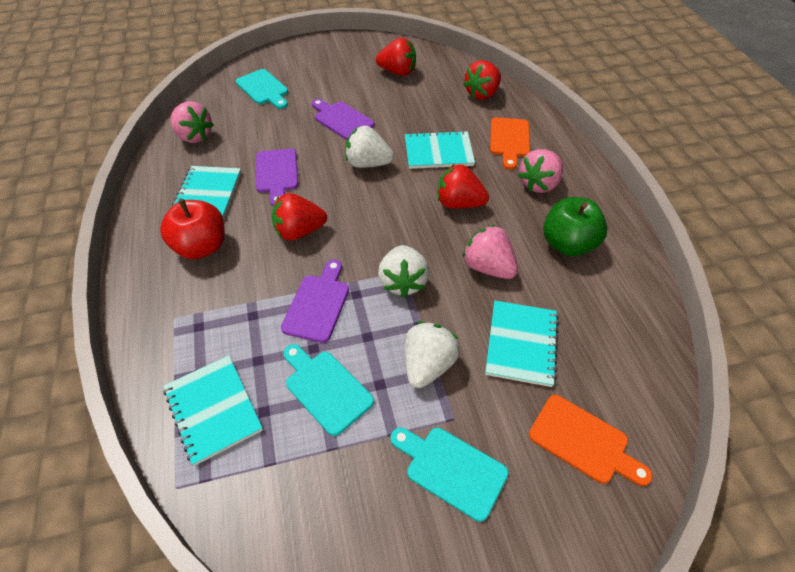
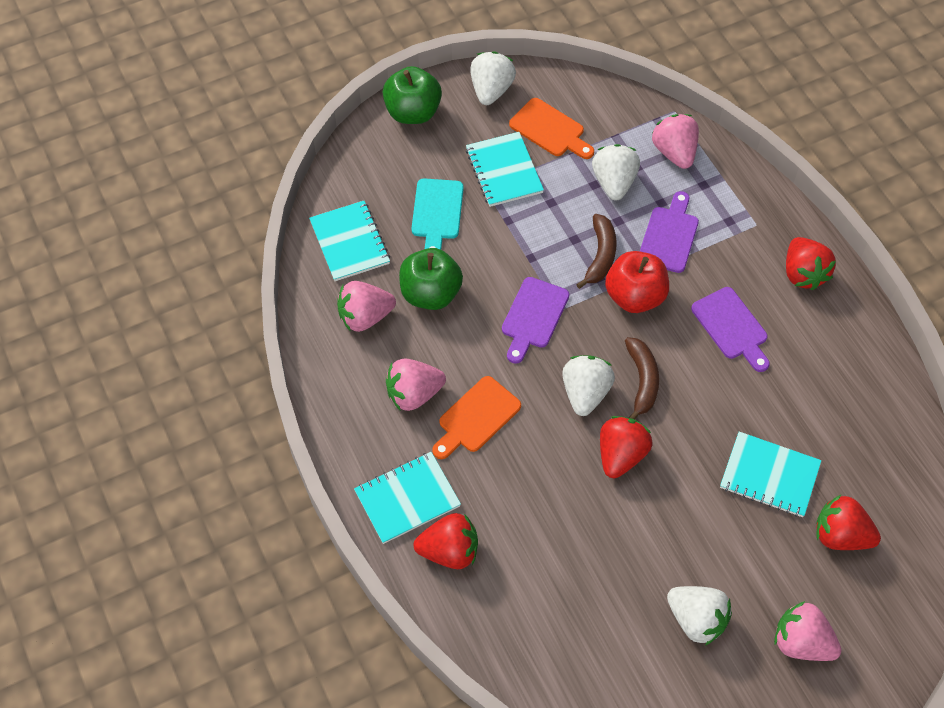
brown banana: none = 0 -> [576,214,617,289] [625,337,659,419] = 2
green apple: [543,197,607,256] = 1 -> [383,66,442,124] [399,248,463,310] = 2
pink strawberry: [170,101,214,143] [462,225,518,279] [518,149,563,193] = 3 -> [337,281,396,332] [386,358,446,411] [652,114,699,169] [774,601,841,661] = 4
turquoise cutting board: [236,69,288,109] [283,344,374,436] [391,427,509,522] = 3 -> [412,178,464,250] = 1
white strawberry: [345,126,394,168] [378,245,429,298] [405,322,460,388] = 3 -> [470,51,516,105] [562,355,615,416] [592,144,640,200] [667,586,732,646] = 4

